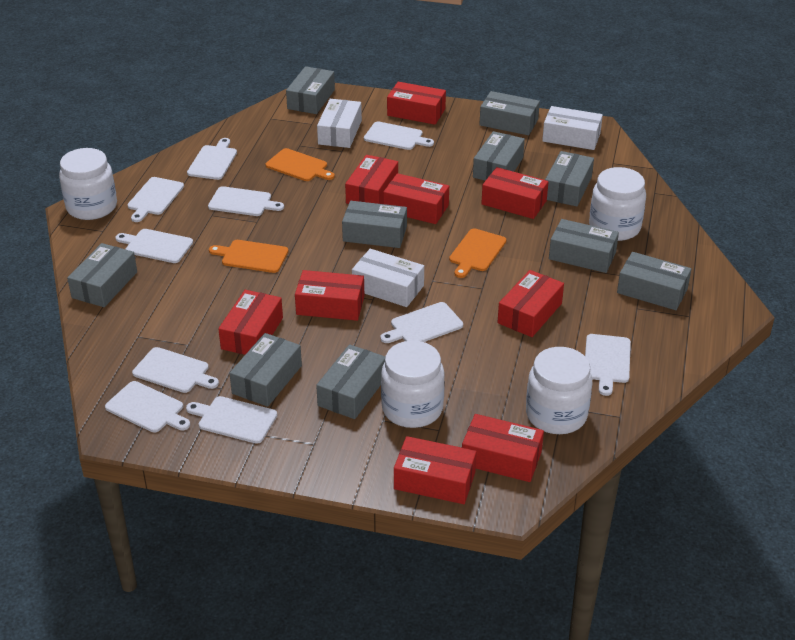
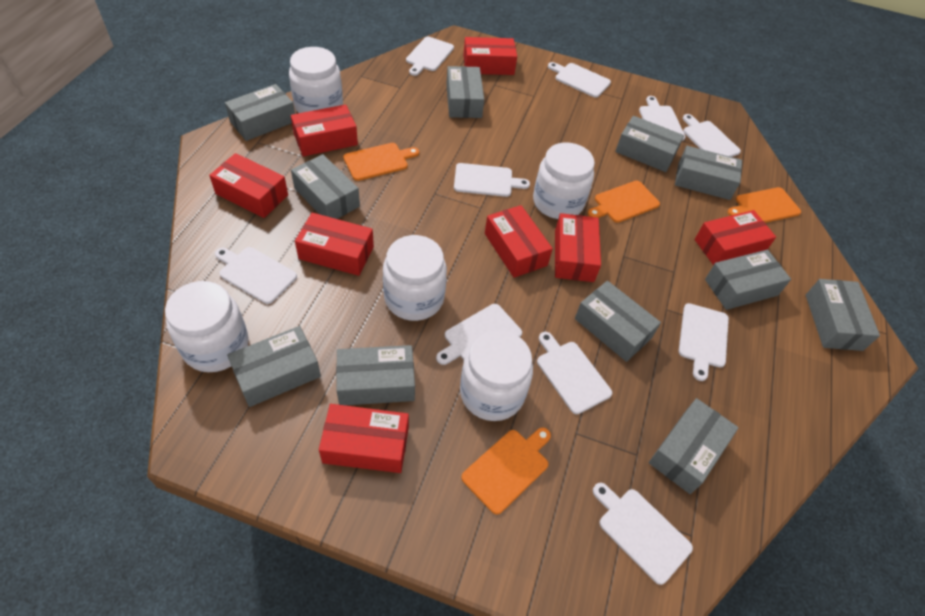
grey box: [67,243,137,307] [230,333,302,407] [286,66,335,114] [316,344,385,419] [342,201,407,248] [473,131,525,181] [479,91,540,135] [545,151,594,206] [549,219,619,273] [617,252,691,310] = 10 -> [225,84,295,141] [227,326,321,407] [291,154,360,219] [336,345,415,405] [446,66,484,118] [575,281,661,362] [615,116,684,172] [649,398,739,494] [675,146,742,200] [705,250,791,310] [806,279,880,351] = 11
orange cutting board: [209,240,288,273] [266,148,335,181] [449,228,506,278] = 3 -> [343,143,419,181] [461,427,551,515] [588,181,660,223] [727,187,801,223] = 4
red box: [218,290,283,355] [295,270,364,321] [345,155,398,204] [383,173,449,224] [387,82,446,125] [394,436,477,504] [462,414,544,482] [481,167,548,219] [498,270,564,337] = 9 -> [209,153,288,218] [291,104,358,157] [295,212,374,276] [319,404,409,473] [463,37,517,75] [485,205,553,278] [555,213,601,282] [695,210,776,265] = 8
white box: [317,99,362,148] [352,249,424,307] [542,106,603,150] = 3 -> none = 0
white jar: [59,148,117,220] [381,341,445,428] [526,347,592,434] [589,167,646,241] = 4 -> [165,281,249,372] [289,47,343,113] [383,235,447,321] [460,330,533,421] [533,142,595,219] = 5

